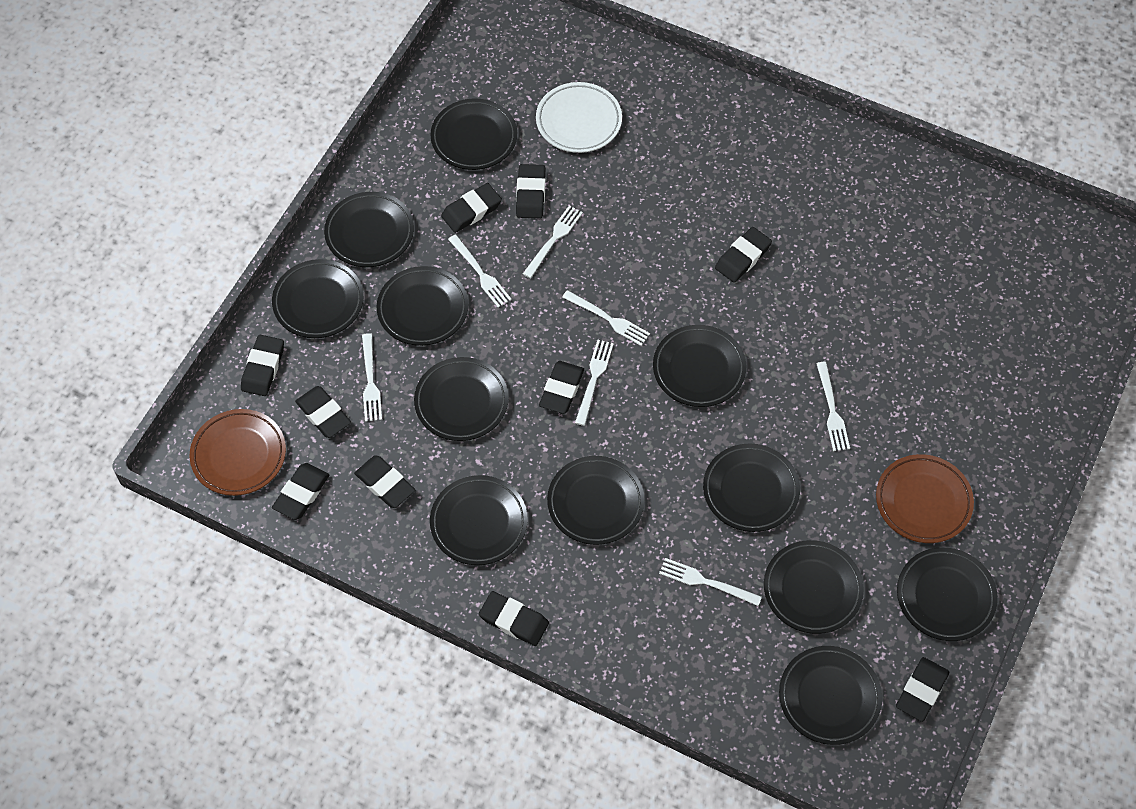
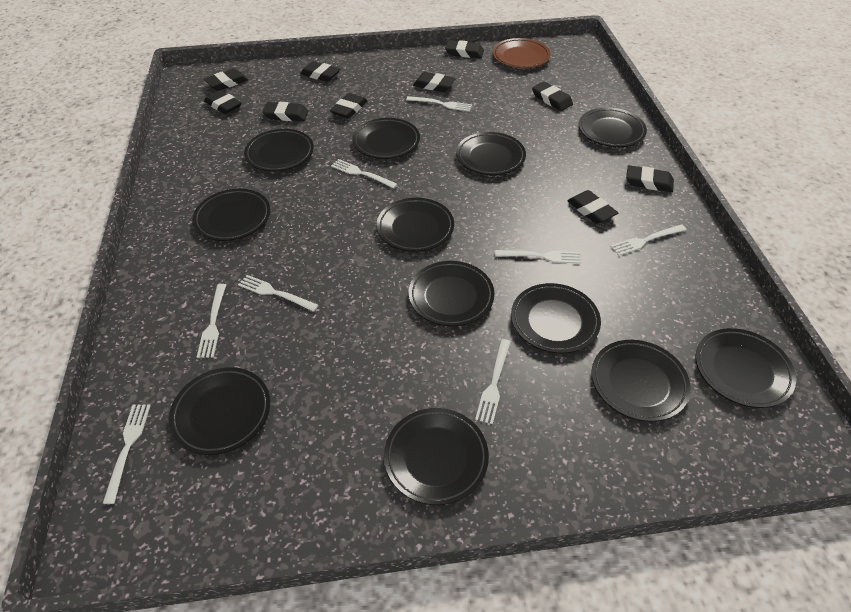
brown plate: [190,409,286,496] [876,454,974,543] = 2 -> [493,38,551,68] = 1
white fork: [362,333,382,422] [448,234,512,307] [523,205,583,278] [562,290,650,346] [575,340,614,426] [659,558,762,606] [816,362,850,451] = 7 -> [102,404,151,504] [197,284,226,358] [238,275,319,312] [331,159,398,189] [406,96,472,112] [475,339,511,424] [495,250,581,264] [610,225,687,256] = 8
white plate: [536,82,622,153] = 1 -> none = 0

